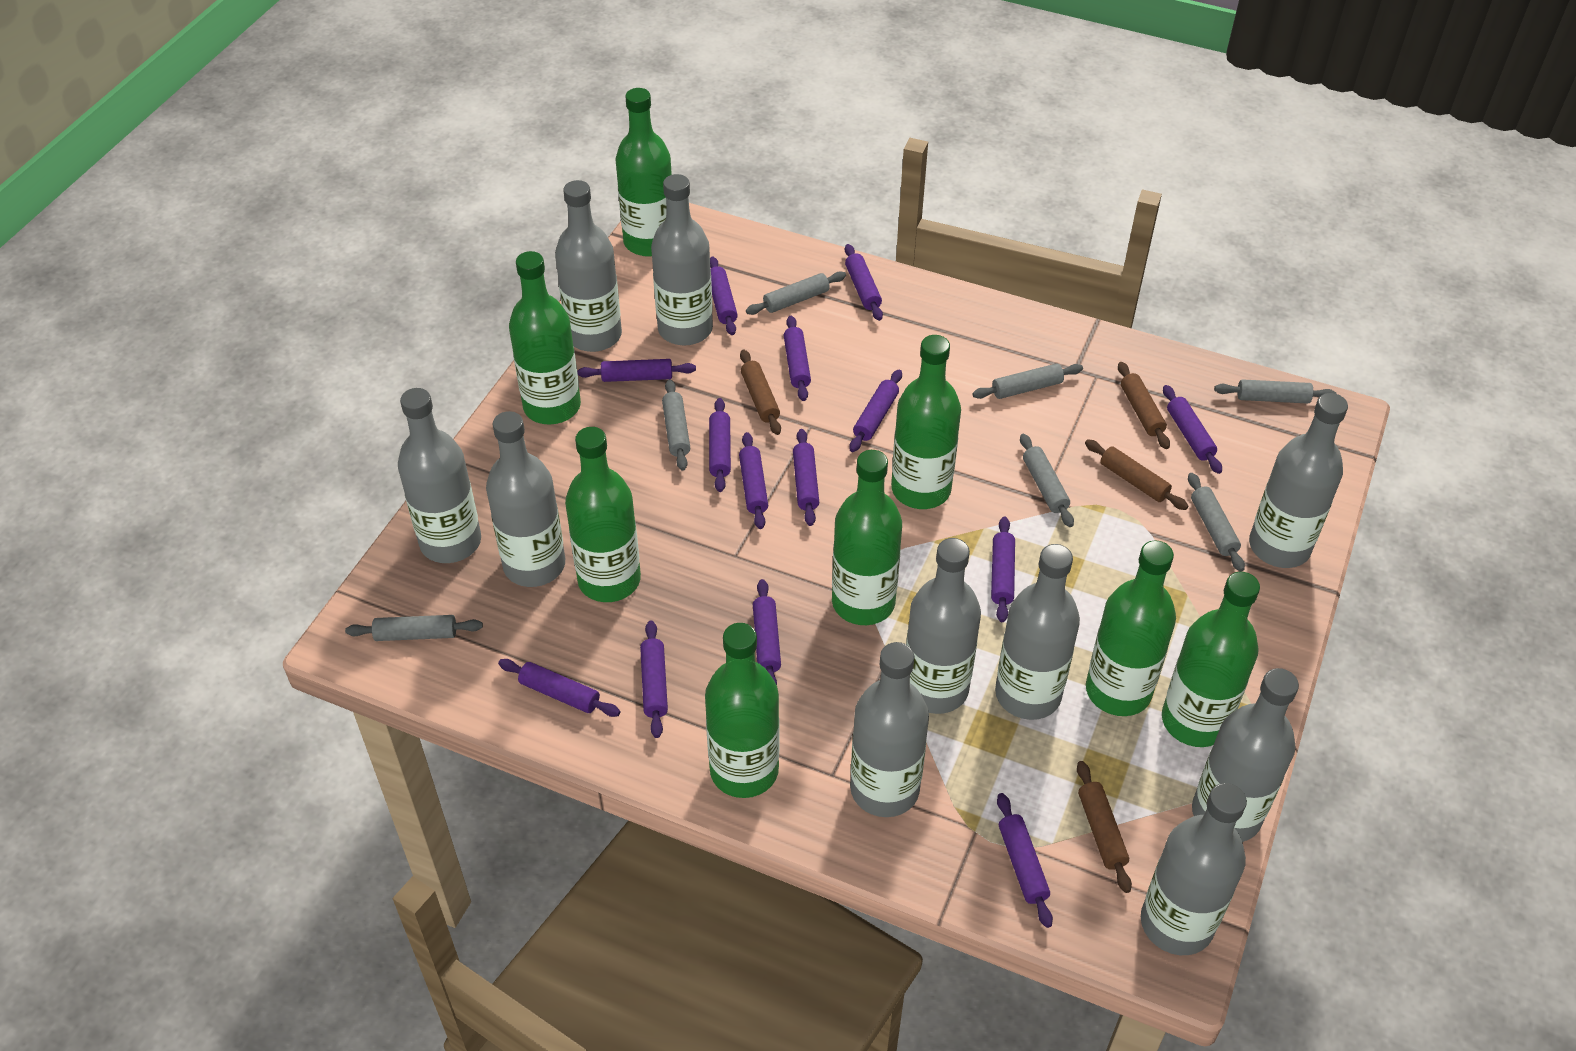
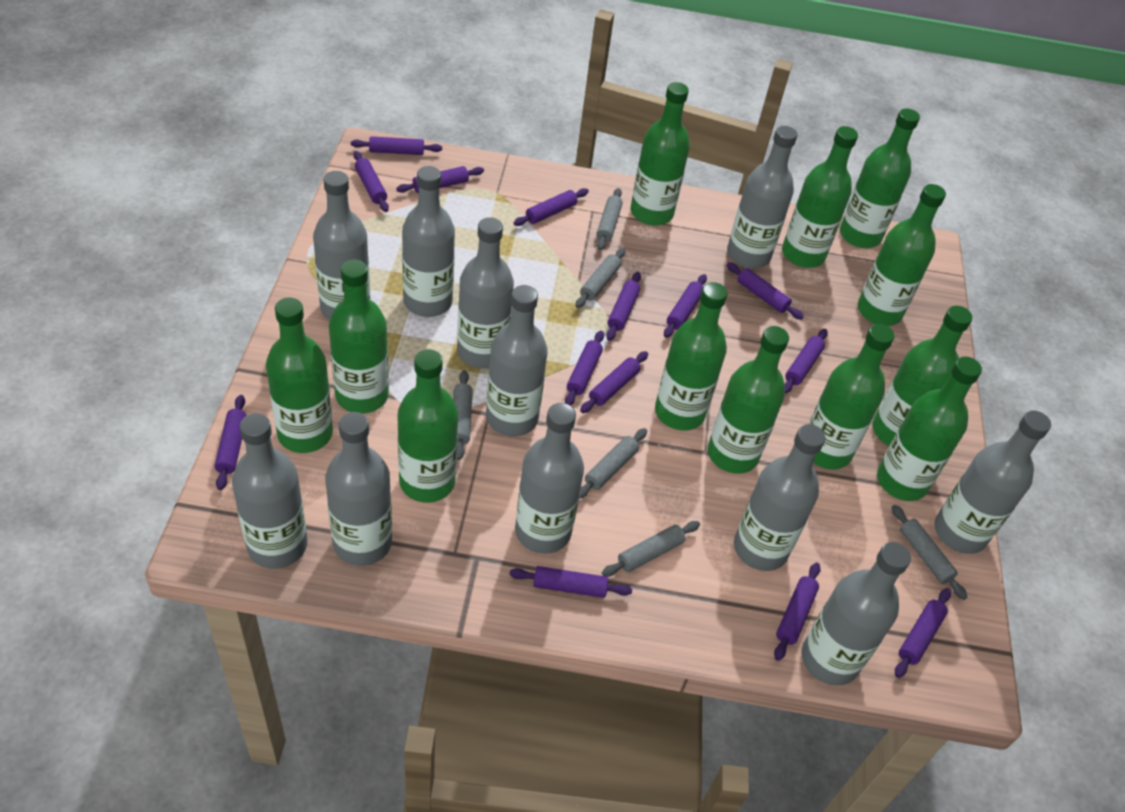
brown rolling pin: [740,350,781,435] [1077,761,1132,893] [1085,439,1188,510] [1118,362,1170,449] = 4 -> none = 0
green bottle: [509,251,581,425] [565,427,641,602] [615,88,672,257] [705,623,779,798] [832,450,902,625] [891,335,961,509] [1086,540,1176,716] [1162,572,1260,747] = 8 -> [266,297,333,453] [329,259,389,414] [398,349,458,503] [631,82,690,226] [655,282,727,430] [708,326,789,474] [782,126,858,268] [809,324,894,470] [840,108,920,248] [858,184,946,326] [873,306,972,446] [877,357,982,501] = 12
grey bottle: [398,388,481,563] [486,411,565,587] [555,180,622,352] [651,174,713,345] [850,642,929,817] [906,538,981,714] [995,544,1080,720] [1141,783,1247,955] [1192,668,1299,842] [1249,393,1348,568] = 10 -> [232,413,307,569] [313,171,370,320] [325,412,392,566] [402,166,455,317] [457,217,514,369] [486,285,548,436] [515,403,584,554] [727,126,798,268] [734,424,825,571] [802,542,911,686] [934,411,1051,554] = 11
grey rolling pin: [345,615,483,641] [662,379,690,471] [746,271,846,315] [972,363,1083,399] [1020,434,1074,527] [1188,473,1245,572] [1214,379,1336,404] = 7 -> [453,370,473,460] [576,248,625,308] [579,428,647,499] [596,188,623,250] [602,521,700,577] [891,505,967,600] = 6

